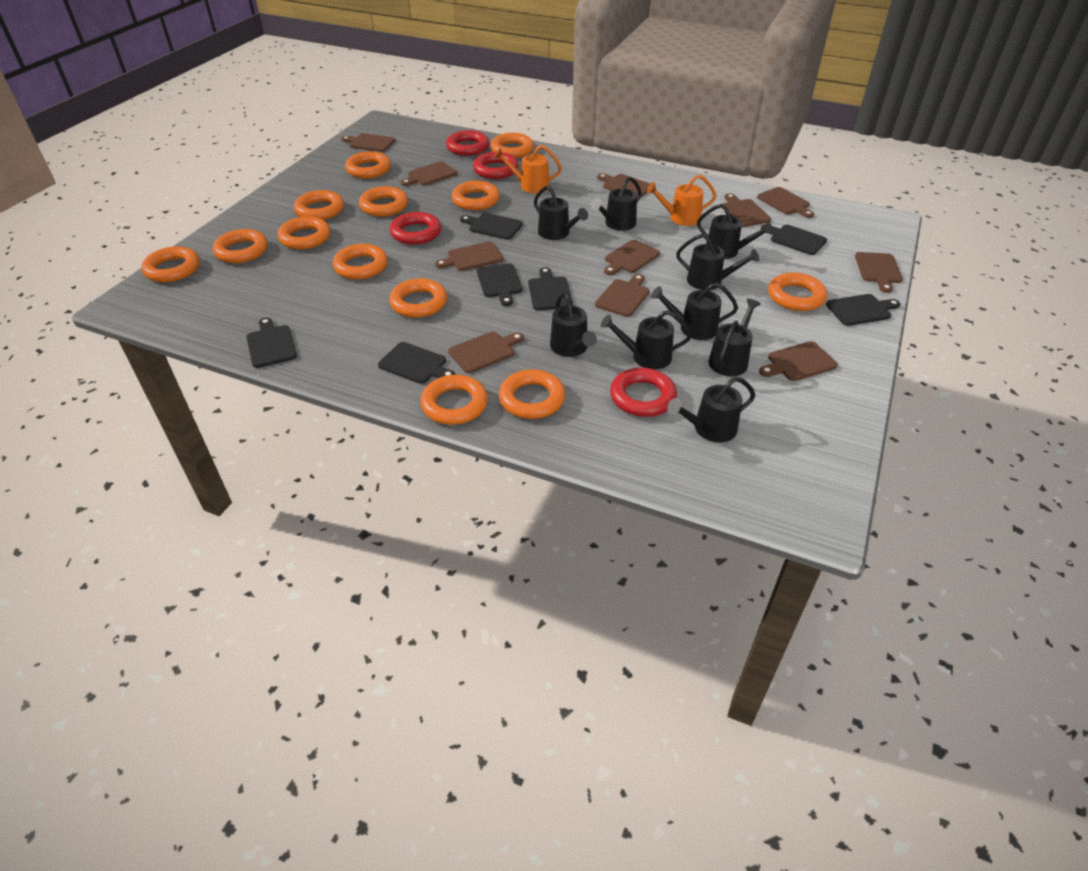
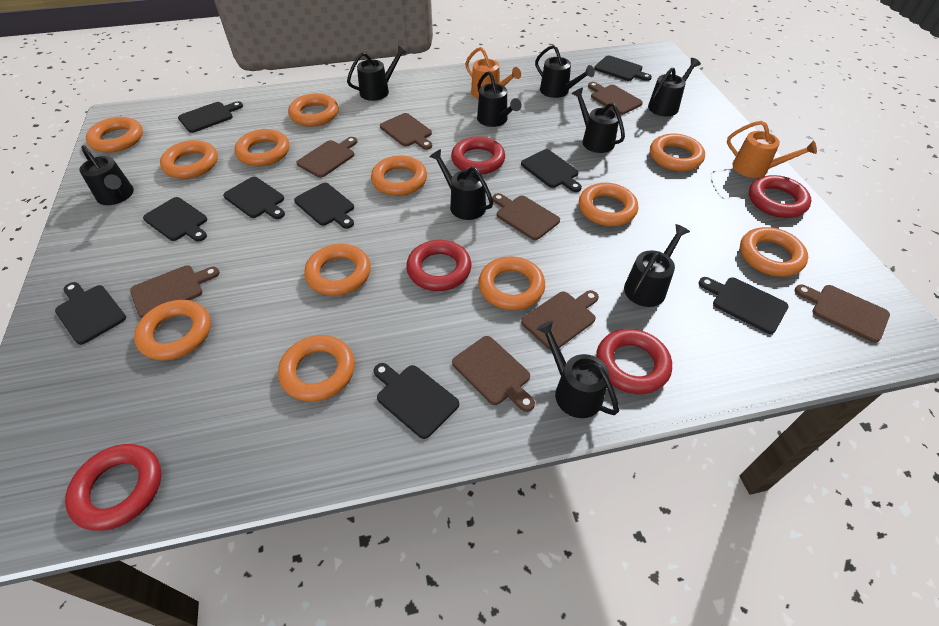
black cutting board: [246,317,297,368] [378,342,455,384] [460,213,523,240] [477,263,522,306] [528,267,573,310] [761,225,827,255] [826,294,900,326] = 7 -> [55,282,126,345] [143,197,207,242] [178,101,243,133] [223,177,285,219] [294,183,354,229] [373,363,459,439] [521,149,582,192] [594,55,652,81] [699,277,789,334] = 9
brown cutting board: [341,133,395,152] [401,161,457,186] [435,241,504,271] [448,332,524,373] [595,274,650,317] [597,173,650,198] [604,240,660,275] [723,193,771,227] [757,187,814,218] [759,341,838,381] [855,252,903,293] = 11 -> [130,265,220,318] [296,137,357,178] [380,113,432,150] [452,336,535,412] [492,193,560,240] [521,290,599,350] [588,82,643,115] [795,285,890,343] = 8
orange ring: [141,246,200,282] [213,229,268,263] [277,216,330,249] [294,190,344,220] [333,244,388,279] [345,151,391,178] [359,186,408,217] [389,278,447,318] [420,375,488,425] [451,181,500,210] [490,133,534,158] [499,369,565,419] [768,272,827,311] = 13 -> [86,117,143,153] [134,300,211,360] [160,140,218,179] [235,129,289,166] [278,335,355,402] [288,93,339,127] [304,244,371,296] [371,156,427,196] [478,256,545,310] [579,183,638,226] [650,133,705,171] [740,227,808,277] = 12
red ring: [390,212,441,245] [446,130,489,156] [473,152,518,179] [610,368,677,417] = 4 -> [65,444,162,531] [406,240,471,291] [451,136,505,174] [596,329,672,394] [749,175,812,218] = 5

